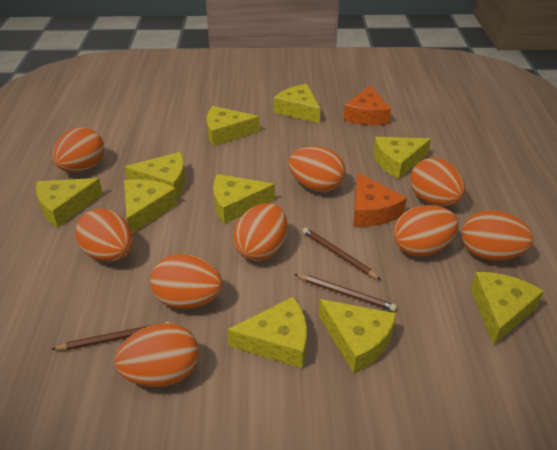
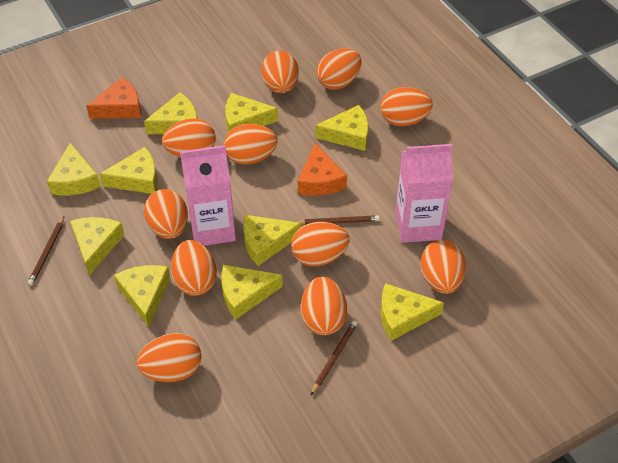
orange egg: [52,127,104,172] [75,208,133,262] [115,323,199,387] [151,254,223,309] [233,203,287,261] [289,146,345,192] [394,205,458,257] [410,158,465,206] [462,210,534,261] = 9 -> [137,333,201,382] [144,189,188,239] [162,118,216,157] [171,240,217,296] [224,124,278,165] [261,51,299,93] [291,222,349,266] [301,277,347,335] [316,48,362,90] [381,87,433,126] [420,240,466,294] = 11
pink carton: none = 0 -> [180,145,236,246] [395,144,453,243] = 2

